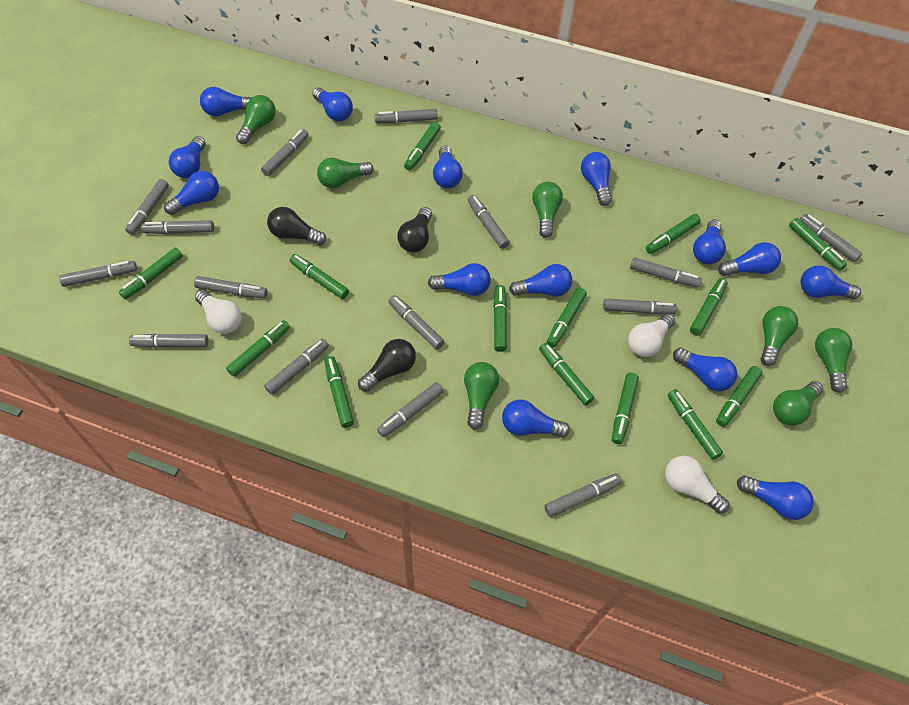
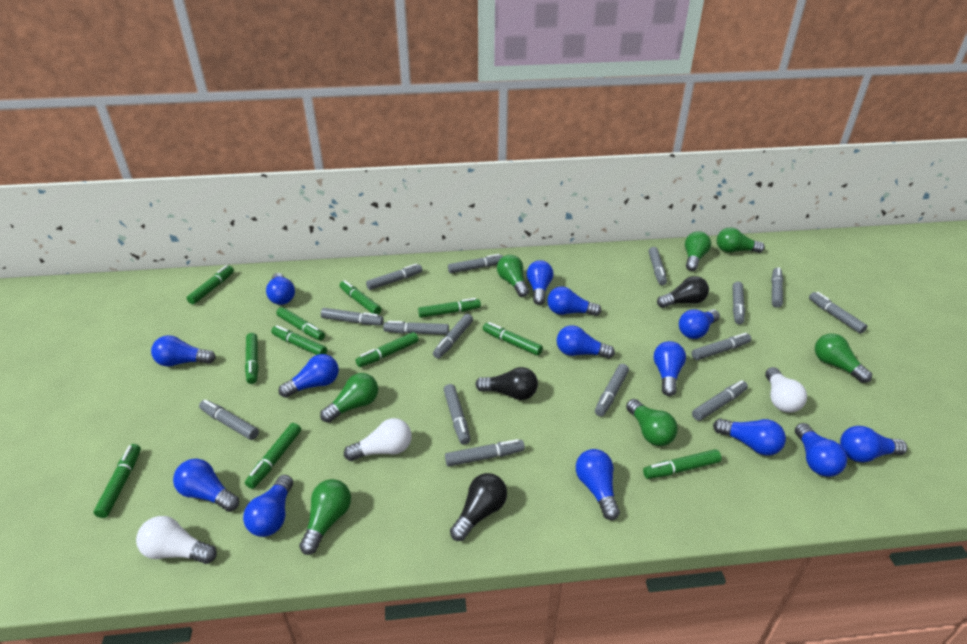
green marker: [119,248,183,299] [226,320,290,377] [289,254,349,299] [324,356,354,428] [404,122,441,171] [493,285,507,352] [539,343,594,405] [547,288,587,348] [612,373,639,444] [646,214,701,254] [668,389,723,460] [690,278,728,336] [716,366,762,427] [789,218,847,271] = 14 -> [93,444,141,518] [187,265,234,304] [245,333,259,384] [245,423,301,489] [271,325,327,355] [276,307,325,341] [340,280,381,314] [356,332,419,367] [418,298,481,318] [483,322,543,356] [643,449,722,479] = 11

